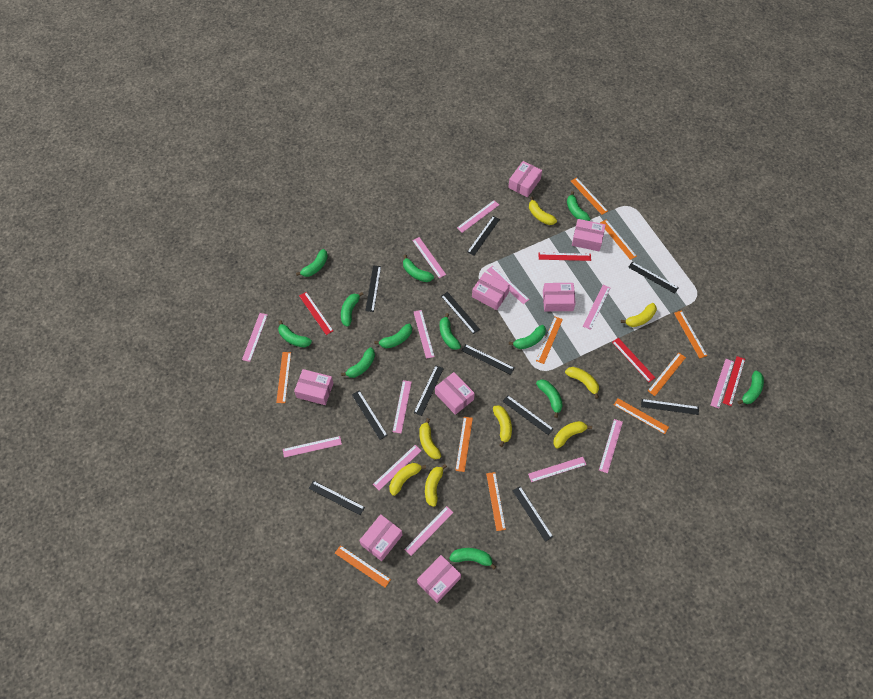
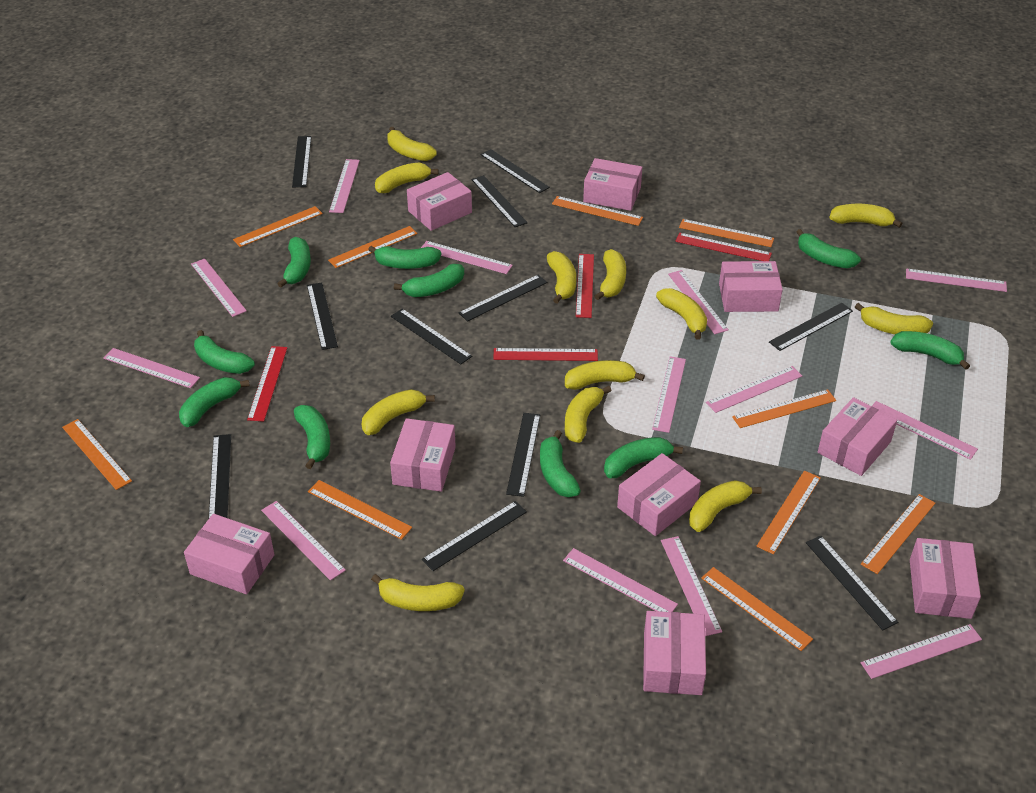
green banana: [278,320,312,347] [296,249,328,277] [341,292,363,327] [341,347,375,378] [374,324,412,348] [403,255,434,282] [440,313,461,350] [449,548,496,569] [509,325,546,349] [536,379,563,418] [567,191,590,221] [738,371,764,404] = 12 -> [179,377,250,427] [194,330,255,374] [277,237,311,288] [294,405,330,469] [368,246,441,269] [394,264,464,297] [540,430,581,497] [604,437,683,478] [797,229,861,268] [890,331,970,370] = 10
pink box: [294,369,334,405] [359,514,402,561] [417,555,461,603] [435,372,475,415] [472,272,510,310] [508,161,542,197] [543,283,576,311] [572,219,606,251] = 8 -> [184,514,275,594] [390,418,456,492] [407,172,472,231] [583,158,642,211] [617,453,701,536] [643,611,706,695] [719,261,783,312] [818,397,897,476] [910,538,981,619] = 9
yellow banana: [389,463,426,496] [419,418,441,459] [425,464,447,507] [493,405,512,447] [529,197,557,225] [553,421,592,449] [565,367,599,399] [621,303,657,327] = 8 -> [362,389,435,435] [371,574,465,611] [375,163,439,193] [387,127,437,161] [547,251,576,304] [565,360,645,390] [565,386,612,443] [595,249,626,300] [656,288,707,340] [689,480,762,532] [829,204,902,228] [855,303,933,334] = 12

